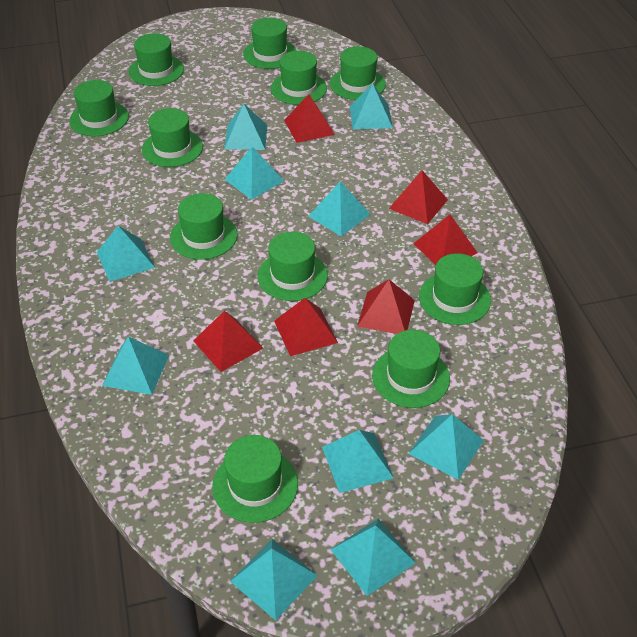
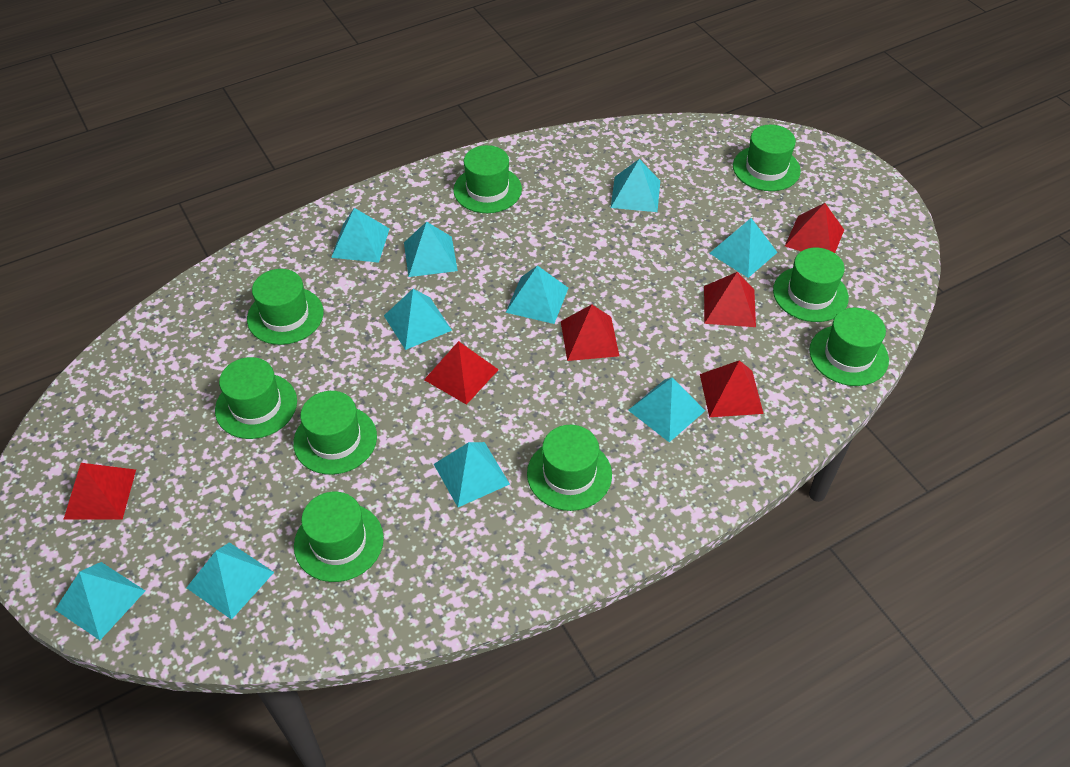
green hat: [69,80,129,136] [128,33,184,86] [142,108,203,167] [170,193,238,260] [212,435,298,523] [243,18,297,69] [258,232,328,301] [271,51,327,105] [330,46,386,100] [372,330,450,408] [419,253,491,325] = 11 -> [215,357,297,439] [247,269,324,345] [293,391,377,475] [294,492,384,582] [453,145,522,213] [527,425,612,511] [733,125,801,191] [773,248,849,322] [809,308,889,386] = 9

